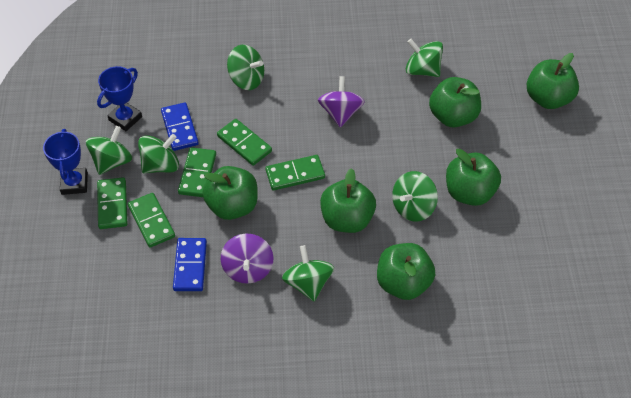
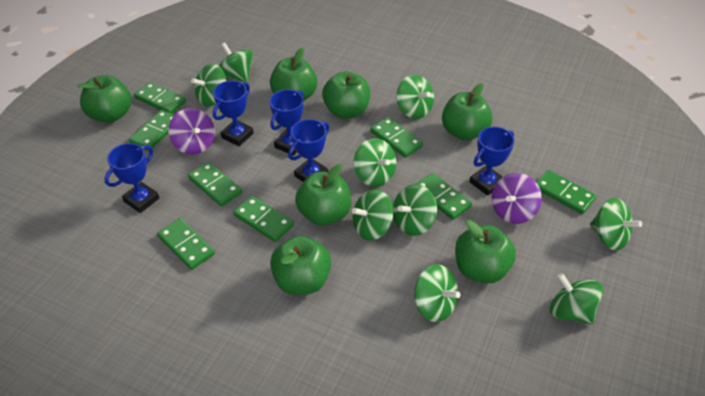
blue domino: [161,102,199,151] [173,238,207,291] = 2 -> none = 0
blue trophy: [43,129,88,195] [97,66,142,131] = 2 -> [104,143,159,213] [213,81,254,146] [269,89,303,156] [288,119,329,182] [469,127,514,196] = 5
green apple: [202,166,258,220] [320,168,376,233] [377,243,435,300] [429,77,481,127] [446,149,501,206] [527,53,579,109] = 6 -> [77,75,131,123] [270,48,317,101] [270,236,331,295] [295,164,351,226] [322,71,370,119] [442,83,493,141] [455,220,516,284] = 7
green domino: [97,177,127,229] [128,193,175,248] [178,147,216,197] [217,119,272,166] [265,155,325,190] = 5 -> [129,110,174,151] [134,82,186,114] [157,218,215,270] [188,162,242,207] [233,196,294,242] [370,117,423,158] [416,173,472,220] [536,170,596,214] = 8
green spinning top: [86,126,132,175] [138,134,179,173] [227,45,264,90] [282,245,334,301] [392,171,438,222] [406,39,443,77] = 6 -> [191,64,226,107] [219,43,253,83] [352,189,393,240] [354,138,396,187] [393,184,438,236] [396,75,434,119] [414,264,460,322] [550,273,603,325] [590,198,642,250] = 9

